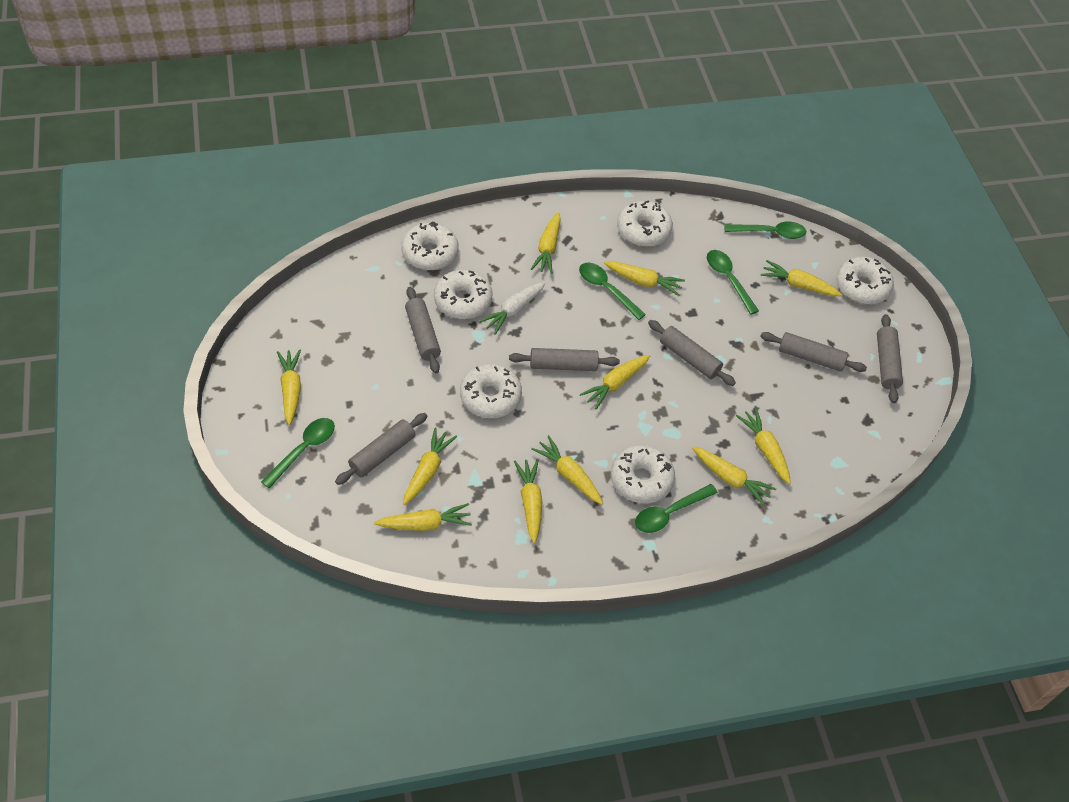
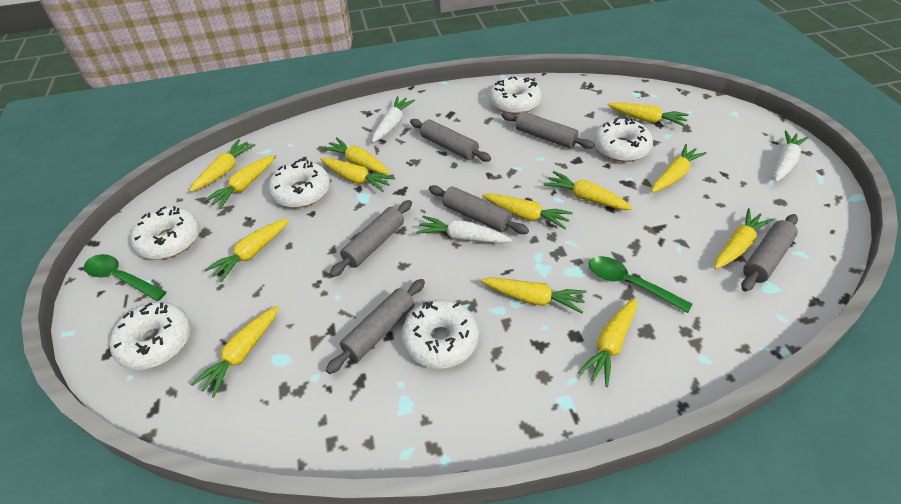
green spoon: [261,418,335,489] [579,263,646,320] [635,484,718,533] [707,250,759,315] [724,221,806,239] = 5 -> [84,254,166,301] [589,256,693,313] = 2
white carrot: [479,281,546,335] = 1 -> [372,96,415,142] [416,216,512,243] [774,130,809,182] = 3
yellow carrot: [277,349,301,425] [374,503,472,531] [403,428,457,505] [514,459,542,543] [531,212,561,274] [531,435,603,505] [580,355,650,409] [604,261,685,296] [692,446,776,506] [736,408,791,484] [761,260,842,296] = 11 -> [189,139,256,192] [190,306,279,397] [204,155,275,209] [205,218,289,282] [320,158,395,192] [322,137,390,175] [481,277,587,313] [482,193,573,229] [544,171,633,210] [578,298,637,387] [608,102,689,127] [651,144,707,193] [714,208,773,269] = 13

